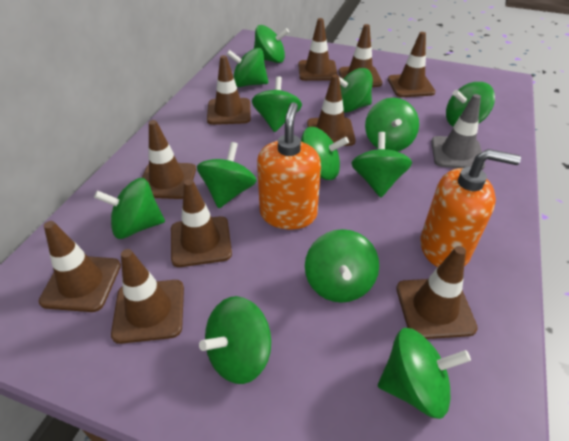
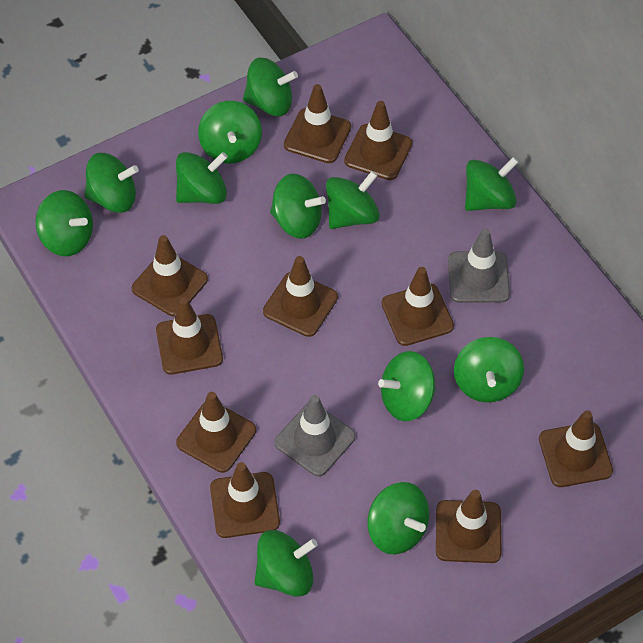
green spinning top: [94,178,165,239] [197,142,257,208] [199,296,271,384] [227,48,268,87] [252,76,302,132] [254,25,289,63] [301,127,349,180] [305,229,379,303] [336,68,373,113] [351,132,412,197] [365,98,419,152] [378,328,471,419] [446,82,495,127] = 13 -> [36,190,93,256] [84,153,139,213] [176,152,228,204] [198,101,262,163] [243,57,298,116] [254,530,318,597] [270,174,326,239] [326,171,380,229] [367,482,429,554] [378,351,436,421] [454,337,524,402] [465,157,518,211] = 12
grey traffic cone: [431,94,485,170] = 1 -> [274,395,355,476] [448,228,510,303] = 2
orange soap dispenser: [257,102,321,230] [420,149,521,267] = 2 -> none = 0

